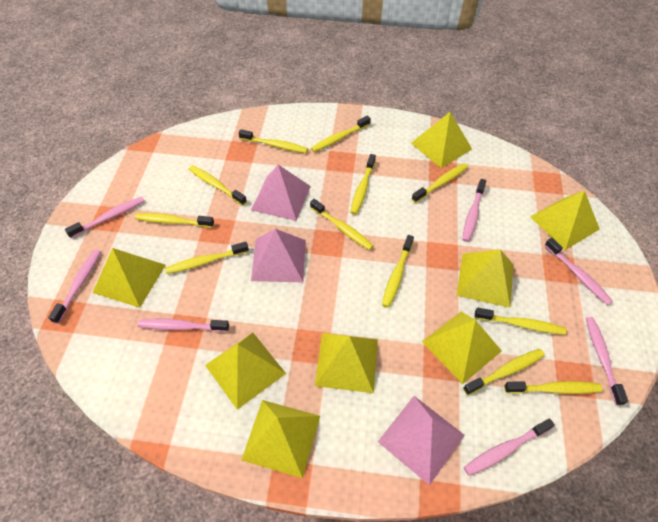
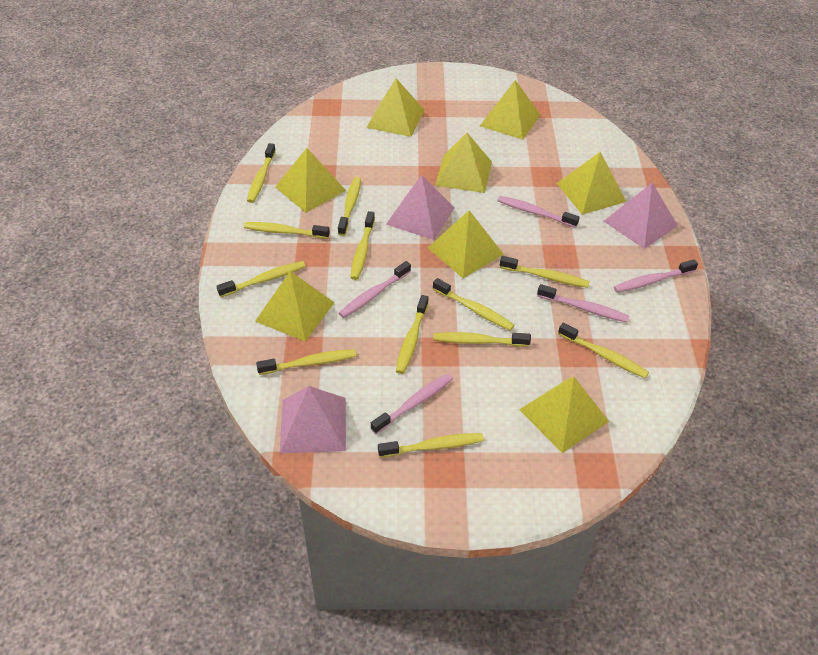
pink toothbrush: [48,249,101,324] [65,196,145,238] [138,319,229,332] [462,179,486,242] [464,418,555,476] [544,238,613,305] [586,317,628,406] = 7 -> [339,261,411,318] [371,373,453,434] [497,196,580,228] [537,284,629,322] [614,259,698,293] = 5

